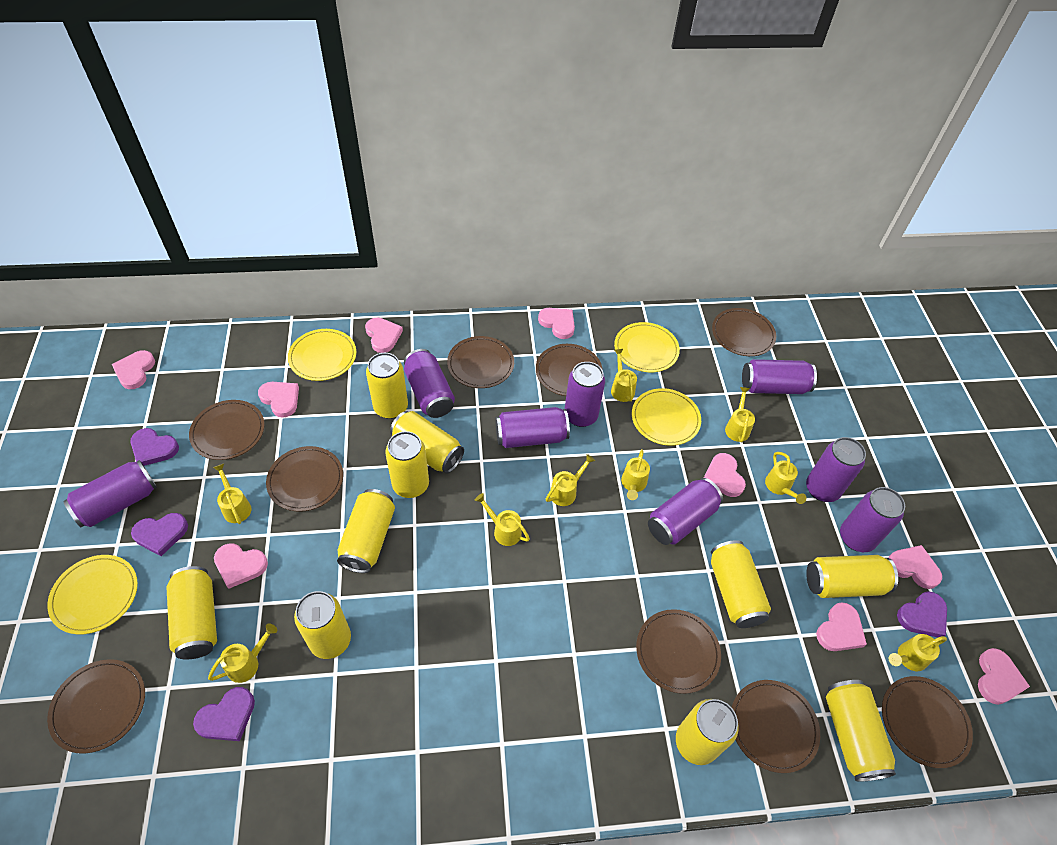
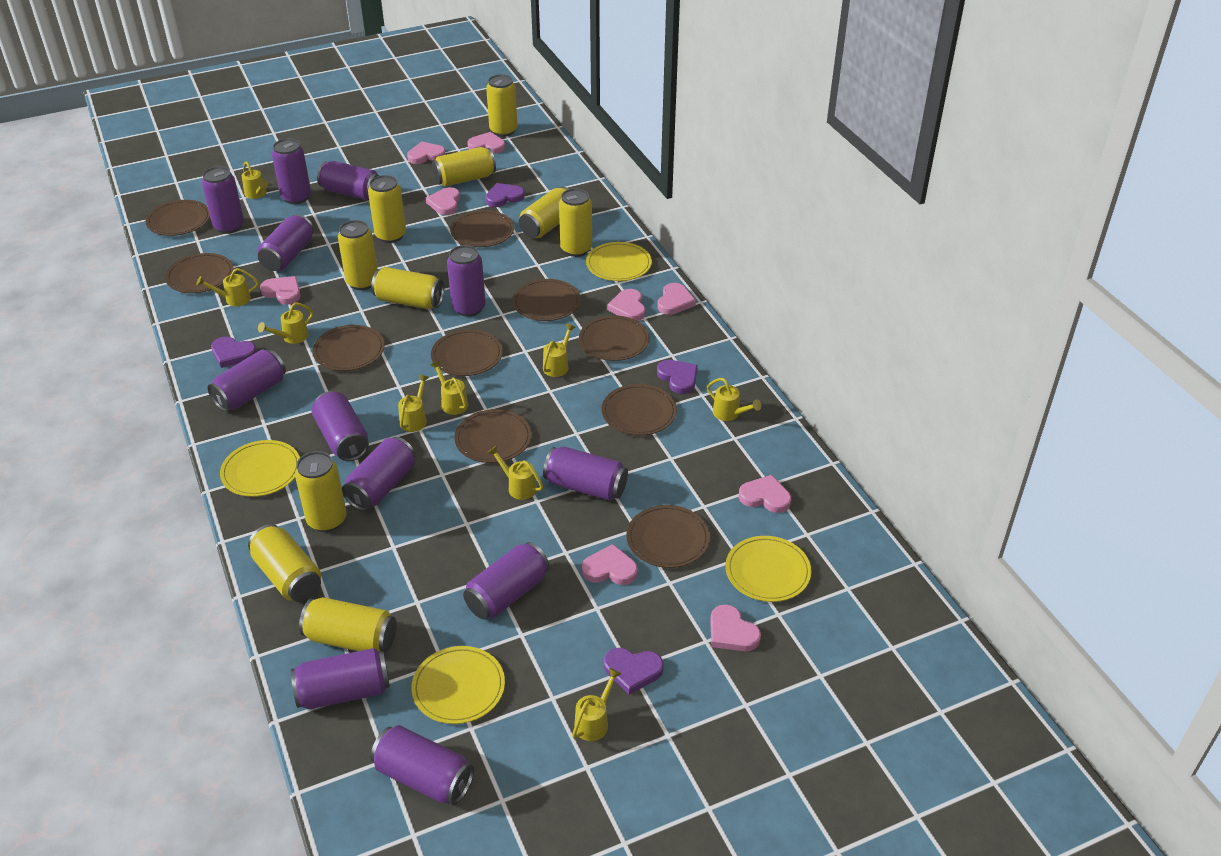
brown plate: [47,659,145,754] [189,400,265,460] [266,446,343,512] [447,336,514,388] [536,344,603,396] [636,609,721,694] [712,308,776,356] [732,680,820,773] [882,676,973,768] = 9 -> [146,200,210,236] [165,253,234,293] [312,325,385,371] [431,329,503,376] [450,210,514,247] [454,409,532,463] [512,279,581,321] [579,315,650,361] [601,384,677,435] [626,505,710,568] = 10
purple can: [63,460,157,527] [404,349,455,418] [495,407,570,448] [565,362,605,427] [648,478,723,545] [742,359,817,394] [806,437,866,502] [840,487,905,552] = 8 -> [202,166,244,234] [207,349,286,412] [258,214,314,271] [272,139,311,204] [291,648,390,709] [312,391,369,461] [317,161,380,201] [342,437,415,511] [371,725,474,805] [447,245,486,317] [463,542,550,619] [543,447,628,501] = 12

